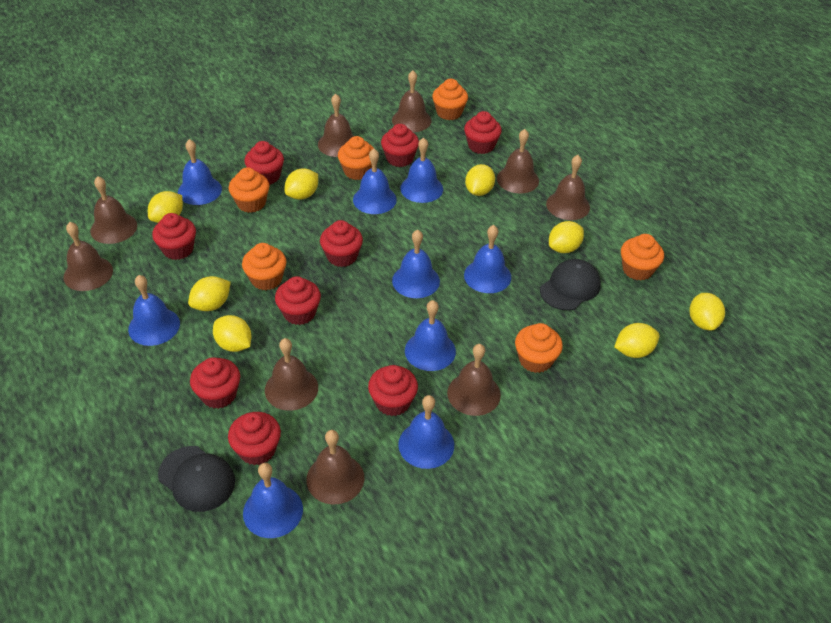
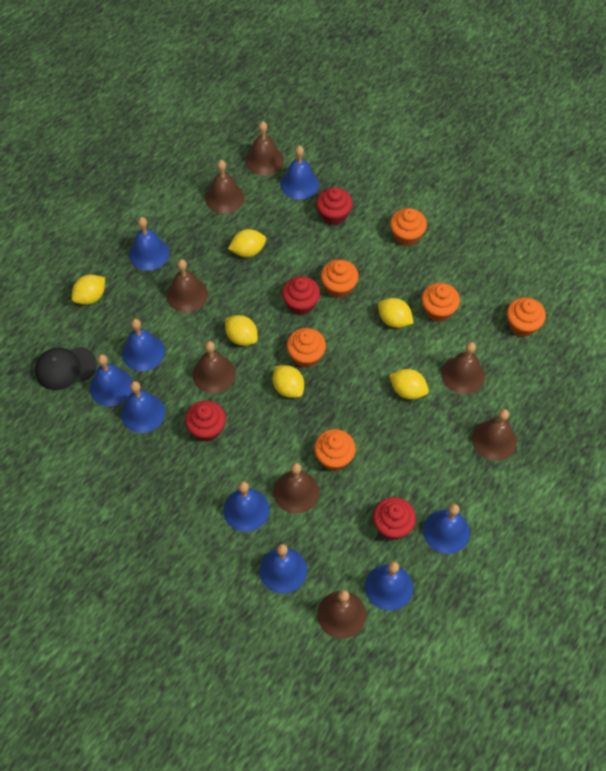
black cap: [158,446,235,512] [540,259,601,311] = 2 -> [35,347,97,390] = 1
brown bell: [63,222,113,291] [90,176,137,244] [265,338,318,411] [306,430,364,504] [318,94,354,157] [392,70,431,132] [447,344,501,416] [497,129,539,193] [546,155,590,220] = 9 -> [167,259,208,312] [193,341,236,393] [205,160,245,214] [245,121,284,175] [273,463,319,514] [317,590,366,639] [441,342,485,394] [472,409,517,461] = 8
red cupcake: [152,213,196,260] [190,357,240,409] [228,412,281,465] [244,141,284,185] [275,276,321,325] [320,220,363,267] [368,365,418,416] [381,124,419,167] [464,111,502,154] = 9 -> [185,401,226,442] [282,276,320,315] [316,187,353,225] [373,497,416,540] = 4
yellow lemon: [148,191,183,223] [188,276,231,311] [213,315,252,352] [285,168,318,200] [465,164,495,196] [549,221,584,253] [614,323,660,358] [690,293,725,331] = 8 -> [72,274,105,305] [225,315,258,346] [228,229,266,257] [273,365,304,398] [378,298,414,328] [389,369,429,399] = 6

